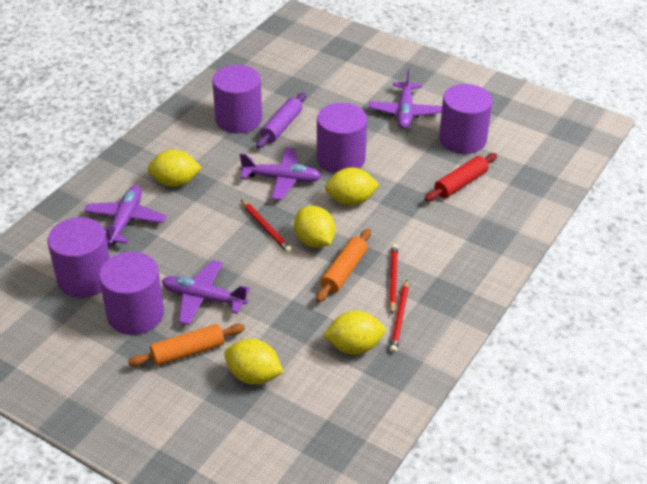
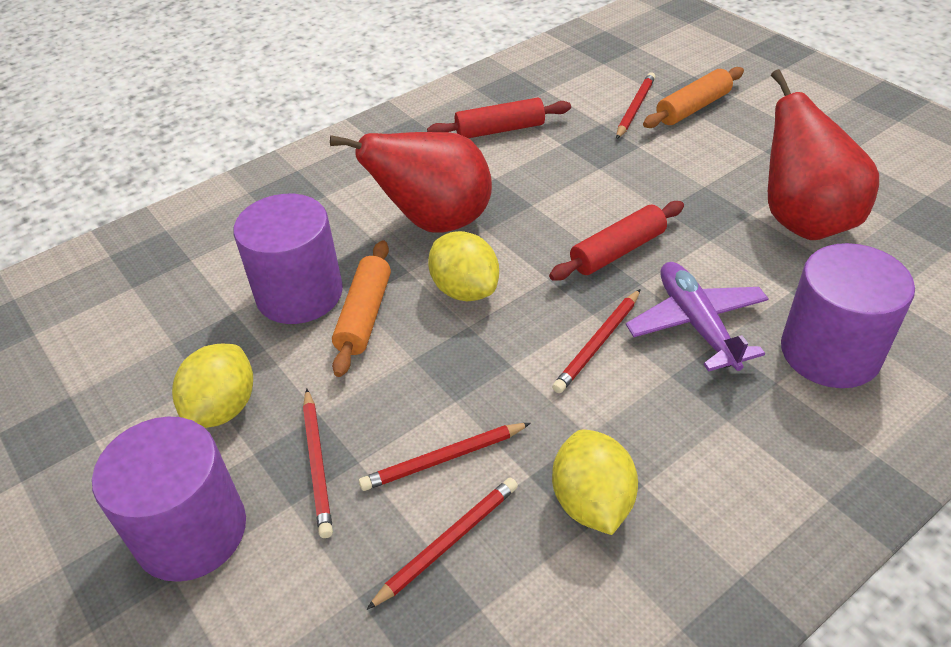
purple cylinder: [48,217,110,298] [99,252,164,335] [212,65,262,133] [317,103,367,174] [439,84,492,154] = 5 -> [92,417,246,582] [233,194,343,324] [781,243,915,388] = 3
purple plane: [84,185,166,245] [162,260,250,325] [240,147,321,200] [368,69,442,129] = 4 -> [626,262,769,372] = 1
purple rolling pin: [256,92,306,148] = 1 -> none = 0
red pear: none = 0 -> [330,132,492,233] [768,69,879,240] = 2
red pencil: [241,200,292,253] [389,244,398,315] [390,279,409,353] = 3 -> [303,388,333,538] [359,423,531,491] [366,478,518,610] [552,289,641,393] [616,72,655,139] = 5
red rolling pin: [425,153,497,201] = 1 -> [427,97,571,138] [549,201,684,281] = 2
yellow lemon: [147,150,202,187] [224,339,284,385] [294,206,336,248] [323,310,386,355] [325,167,380,205] = 5 -> [172,344,253,428] [428,231,499,301] [552,429,638,535] = 3

